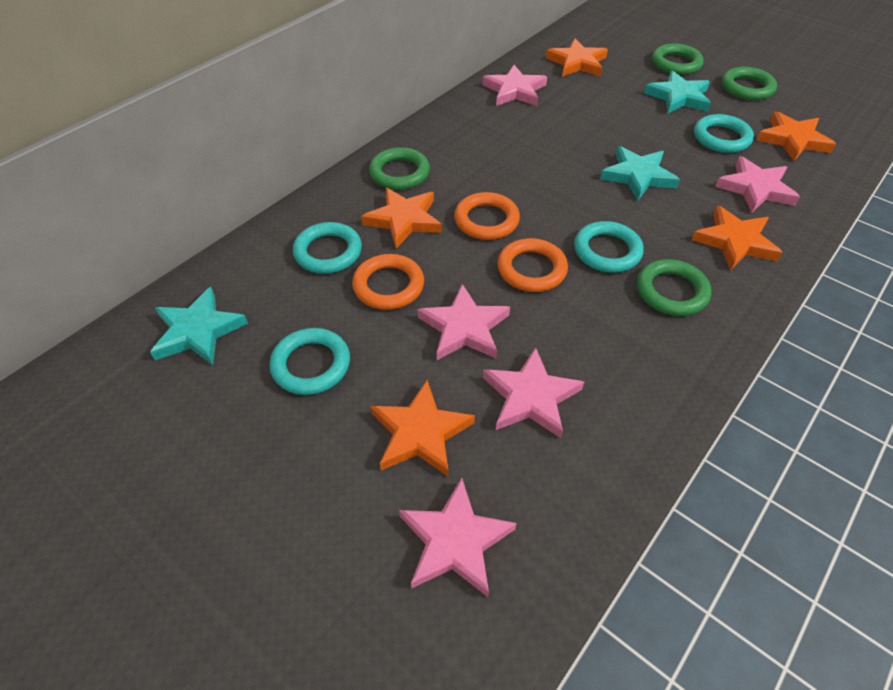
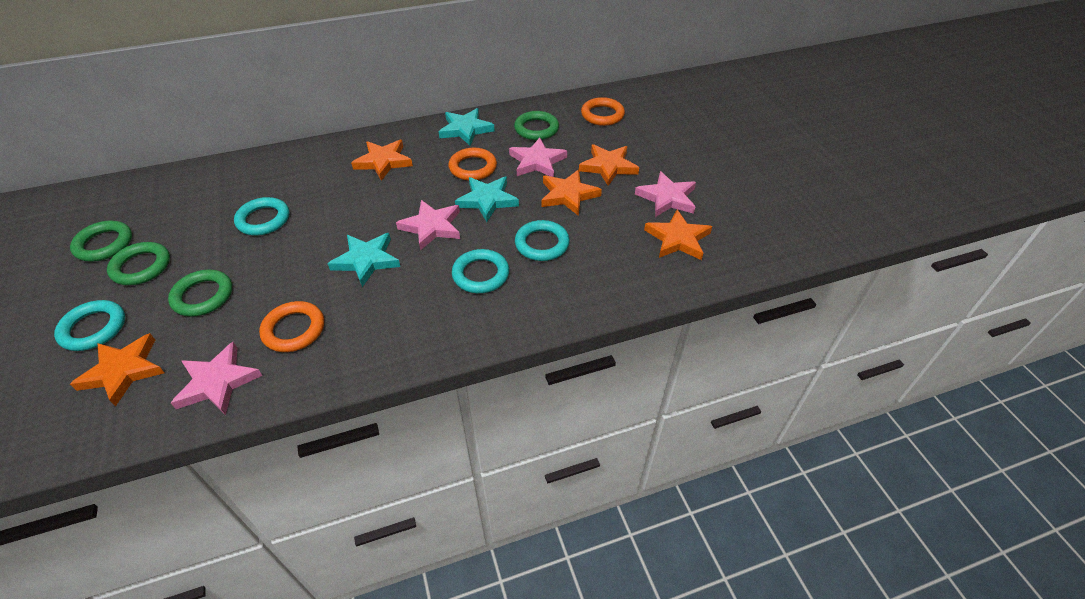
pink star: [399,478,517,597] [418,284,510,360] [482,65,547,106] [483,347,584,438] [715,156,800,213] = 5 -> [171,342,262,415] [396,200,460,250] [509,137,567,177] [635,171,696,217] = 4

